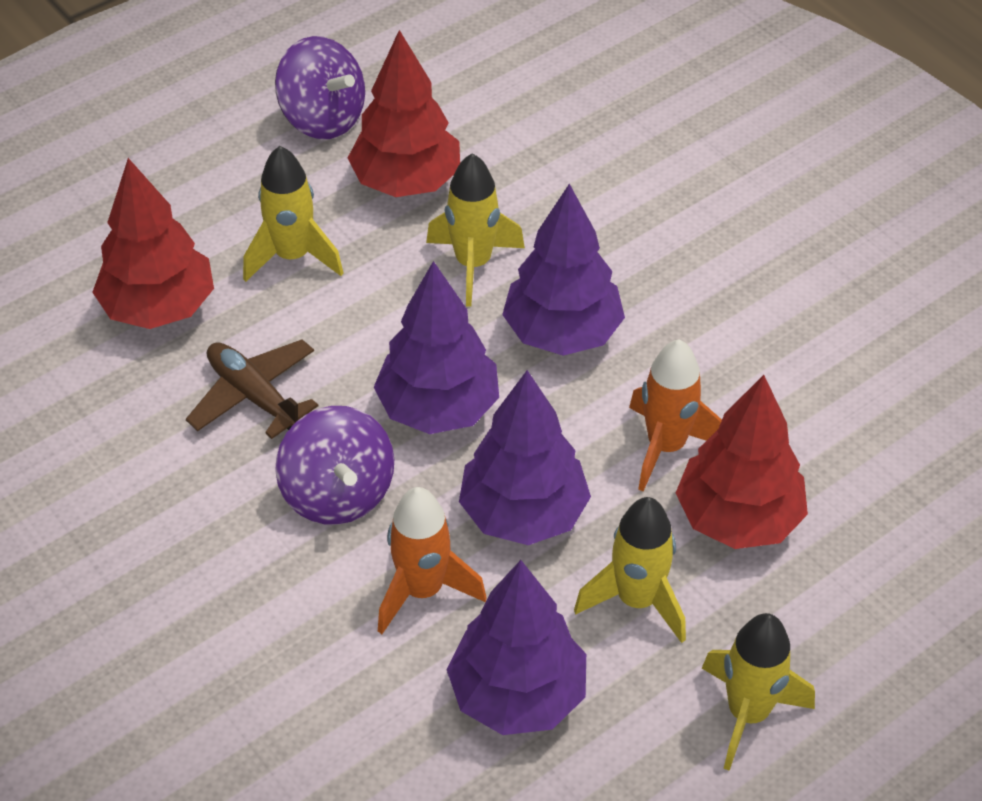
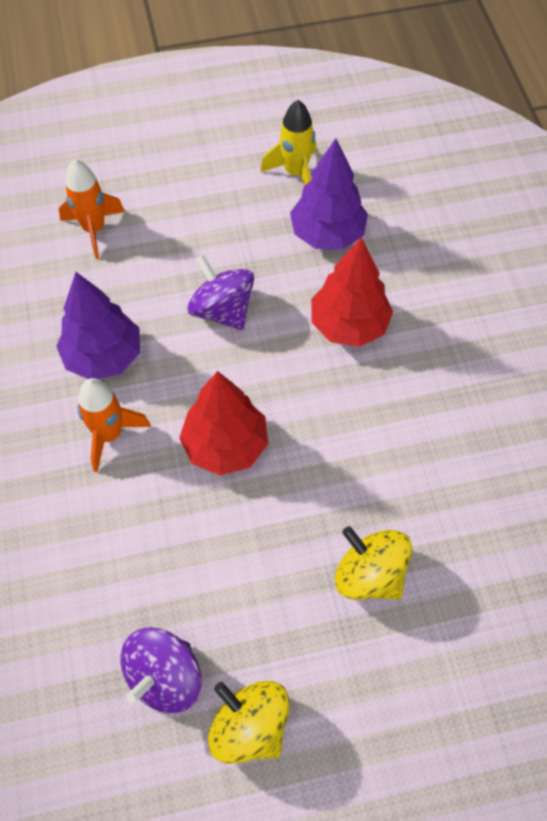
brown plane: [186,340,318,439] = 1 -> none = 0
purple tree: [374,261,499,434] [447,560,586,735] [459,370,591,545] [502,184,625,356] = 4 -> [56,272,140,379] [290,138,368,249] = 2
red tree: [92,158,214,329] [348,30,460,197] [676,375,808,549] = 3 -> [179,371,268,475] [312,237,393,347] = 2
yellow rocket: [243,146,344,282] [426,153,525,307] [574,497,686,643] [702,613,815,771] = 4 -> [260,100,317,185] = 1
yellow spinning top: none = 0 -> [208,681,290,764] [335,526,412,600] = 2

